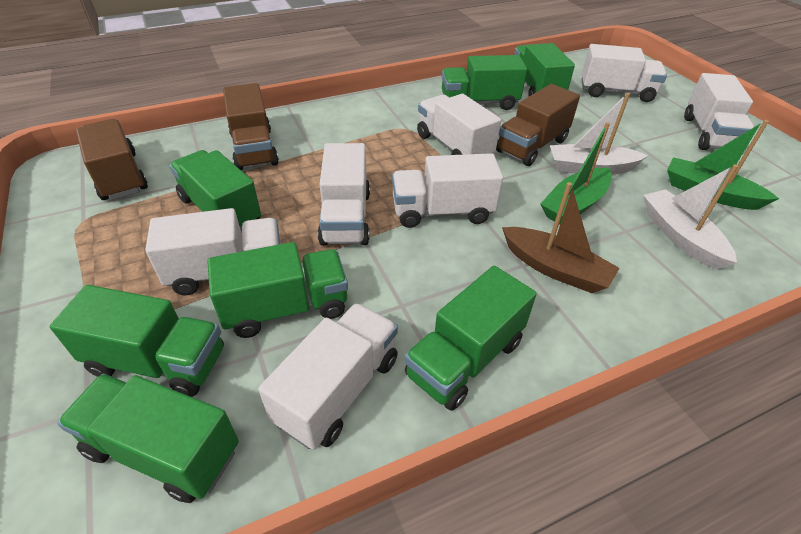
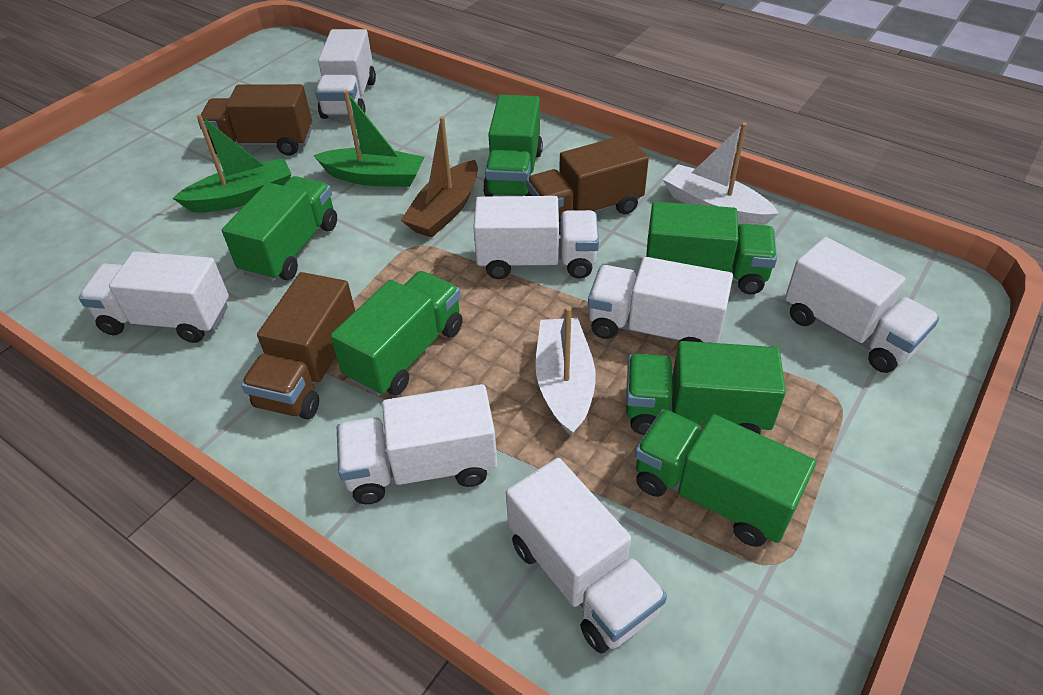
green truck: [50,285,224,397] [57,374,239,503] [170,150,261,231] [207,242,348,338] [404,266,537,411] [442,55,527,110] [514,43,575,96] = 7 -> [222,176,337,282] [330,271,463,396] [483,95,543,197] [626,341,786,435] [635,409,816,547] [646,202,777,294] = 6

